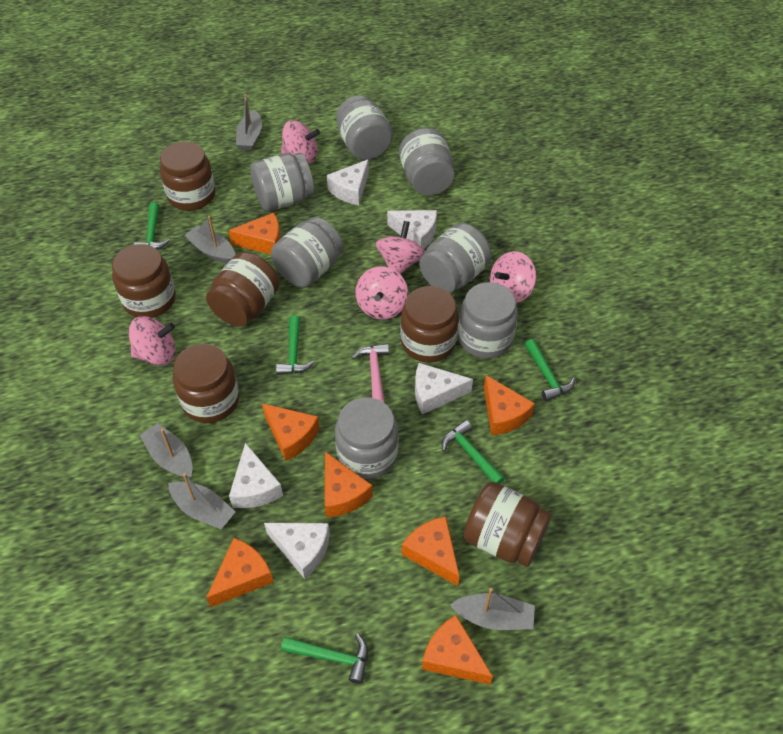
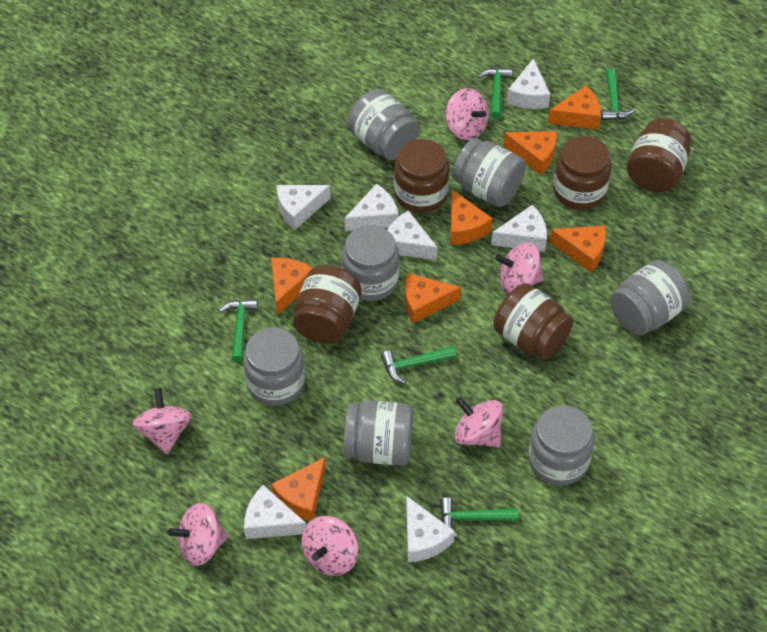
brown jar: [112,244,176,318] [160,142,216,211] [173,344,239,423] [206,252,280,327] [401,286,459,362] [464,482,552,567] = 6 -> [293,265,362,344] [394,139,449,213] [493,283,573,360] [553,136,612,210] [627,118,691,192] = 5
grey boat: [140,423,193,479] [168,473,236,529] [184,216,235,264] [236,94,262,151] [450,588,535,630] = 5 -> none = 0
pink hammer: [352,343,389,403] = 1 -> none = 0
pink spinning top: [128,316,176,366] [281,120,320,164] [355,267,408,319] [376,221,425,274] [490,251,536,304] = 5 -> [132,388,192,454] [168,503,228,566] [301,516,358,576] [446,88,489,140] [454,397,503,447] [495,242,544,294] = 6
white cheese: [229,443,283,508] [264,523,330,579] [327,159,369,205] [387,210,437,249] [415,363,473,414] = 5 -> [244,485,306,539] [277,185,331,230] [345,184,399,231] [387,210,438,260] [406,496,455,562] [491,205,547,252] [507,58,550,109] = 7

